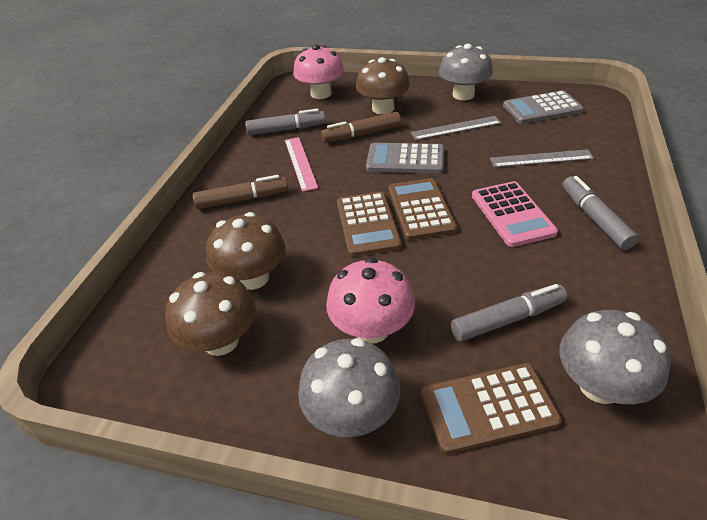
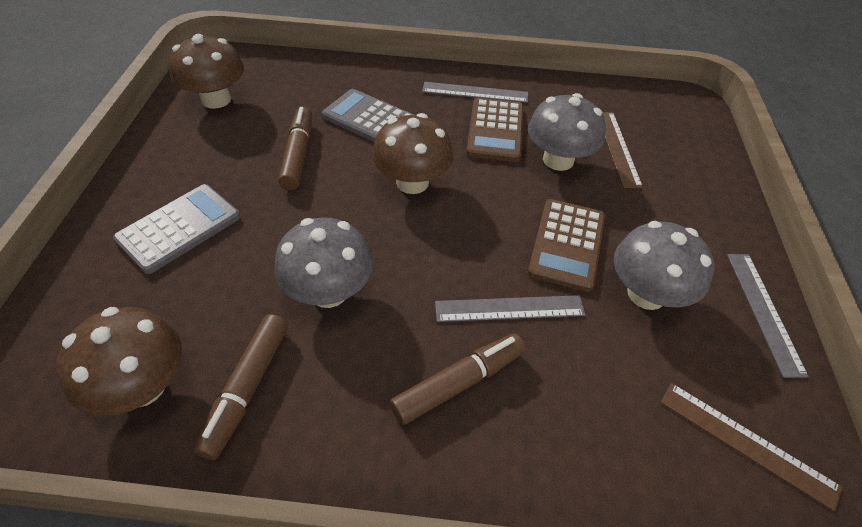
brown calculator: [337,192,402,257] [388,178,457,240] [421,363,562,454] = 3 -> [466,98,524,162] [528,199,605,292] = 2
brown marker: [193,175,288,209] [321,112,401,143] = 2 -> [193,314,288,460] [278,107,312,190] [390,334,525,425] = 3
brown ruler: none = 0 -> [602,112,643,188] [661,383,843,512] = 2
grey marker: [245,109,326,135] [451,284,567,342] [562,176,639,250] = 3 -> none = 0
grey ruler: [411,116,501,140] [490,149,594,167] = 2 -> [422,82,528,103] [435,295,586,322] [727,254,809,378] = 3
pink calculator: [472,181,558,247] = 1 -> none = 0
pink mushroom: [293,45,344,99] [326,258,415,344] = 2 -> none = 0
pink ruler: [285,137,318,192] = 1 -> none = 0

